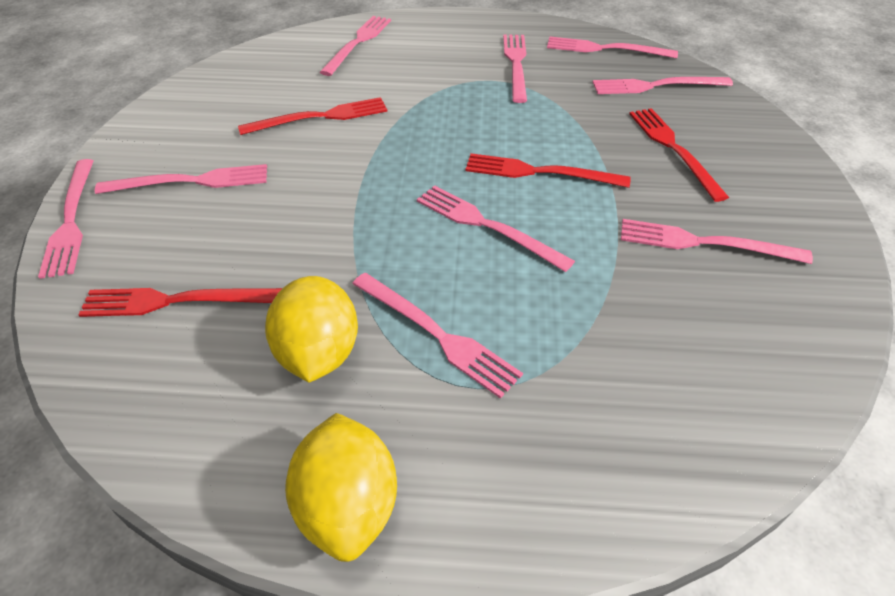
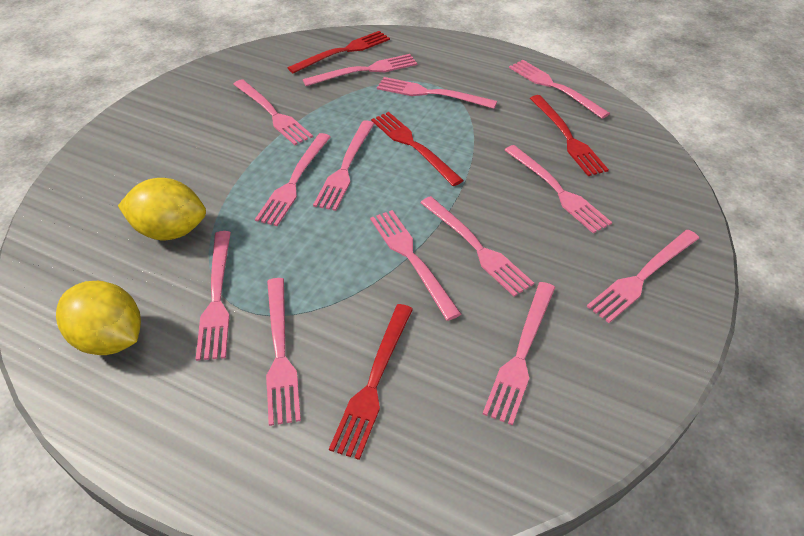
pink fork: [38,159,94,279] [95,164,267,194] [320,16,391,76] [352,273,523,399] [417,185,575,272] [503,35,527,103] [547,37,678,58] [593,77,733,94] [621,219,813,264] = 9 -> [196,231,231,361] [233,79,313,145] [255,133,331,226] [266,278,301,426] [303,54,417,86] [313,120,375,211] [370,210,461,321] [377,77,497,109] [420,196,534,297] [483,282,555,425] [505,145,612,234] [509,60,610,119] [587,230,699,323] = 13

